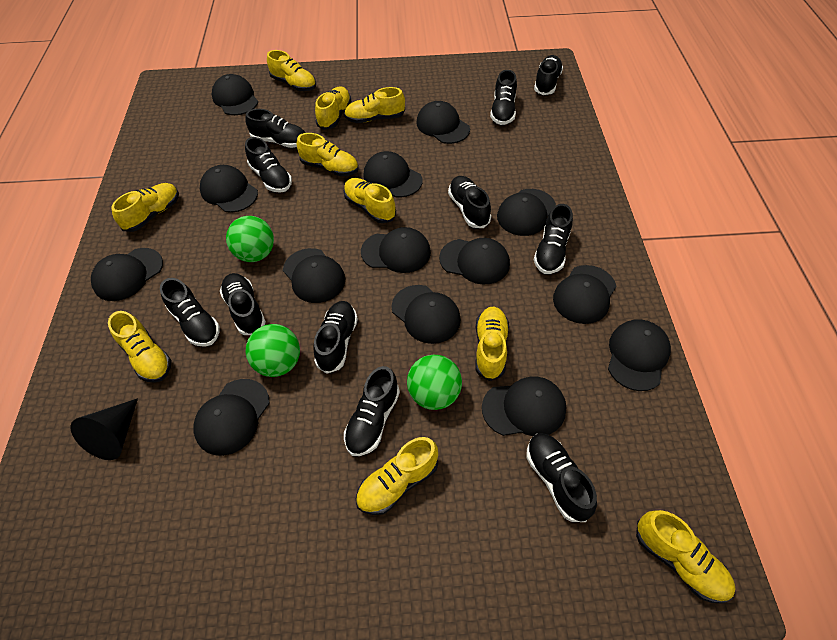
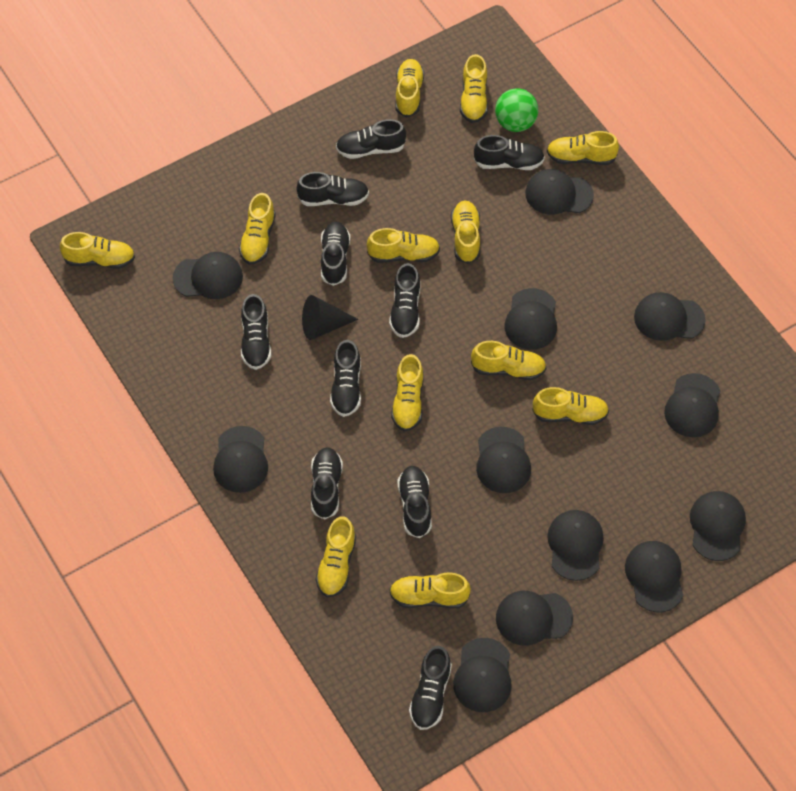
black cap: [91,248,163,301] [193,379,269,456] [200,165,258,213] [212,74,258,115] [283,248,345,303] [361,227,431,273] [363,151,422,197] [392,285,461,344] [416,101,470,144] [439,238,510,285] [482,376,566,436] [497,189,556,236] [553,265,617,324] [608,319,671,391] = 14 -> [173,252,243,299] [213,426,268,493] [453,638,512,712] [476,427,531,493] [496,591,573,646] [504,288,557,350] [525,169,594,215] [547,510,604,581] [625,541,683,612] [634,292,706,341] [664,373,721,437] [690,491,746,561] = 12
black shoe: [160,278,220,347] [220,273,266,335] [245,109,305,148] [245,137,292,193] [313,301,358,374] [344,366,400,456] [448,176,491,228] [490,70,517,125] [526,433,597,522] [534,55,563,95] [534,204,573,274] = 11 -> [241,294,271,370] [296,172,369,206] [311,447,343,520] [321,222,350,286] [330,340,361,417] [336,119,406,159] [389,263,420,338] [397,466,432,538] [409,646,452,730] [474,135,545,170] = 10
green ball: [226,216,274,262] [246,324,300,377] [407,355,462,410] = 3 -> [495,88,538,132] = 1
yellow shoe: [108,311,172,383] [111,183,179,232] [267,50,316,91] [297,133,358,176] [315,86,352,130] [344,87,405,123] [344,178,396,223] [356,437,438,515] [475,306,509,381] [636,510,736,603] = 10 -> [60,232,135,269] [239,193,276,265] [315,516,356,597] [367,228,440,263] [389,572,471,608] [391,354,424,432] [396,59,424,117] [451,201,480,264] [460,54,488,123] [471,341,547,380] [532,387,609,425] [547,131,619,165] = 12

